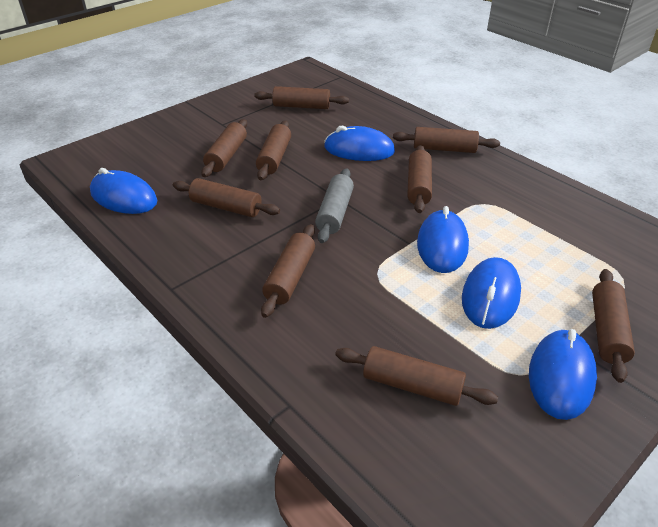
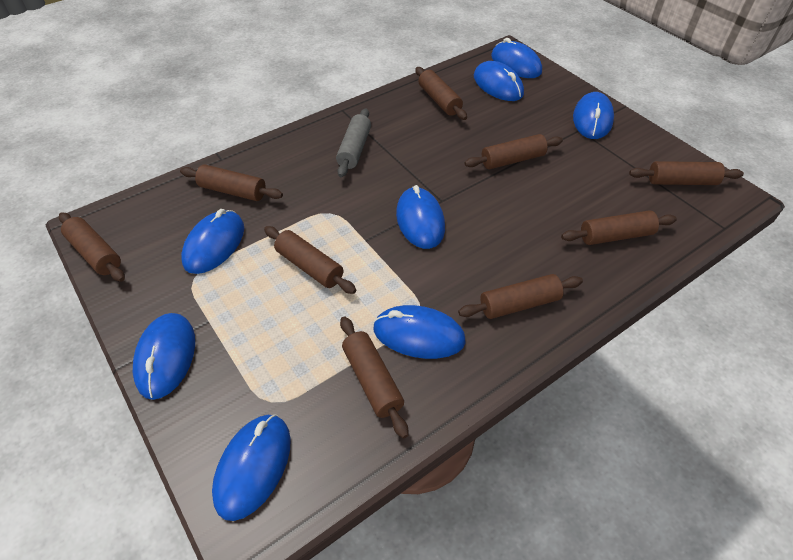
blue mouse: [90,168,157,214] [324,125,395,161] [417,206,469,273] [462,257,521,329] [529,329,597,420] = 5 -> [133,313,195,400] [181,209,244,274] [212,414,291,521] [373,305,466,359] [396,185,445,249] [474,61,524,101] [491,38,542,78] [573,92,614,139] = 8

